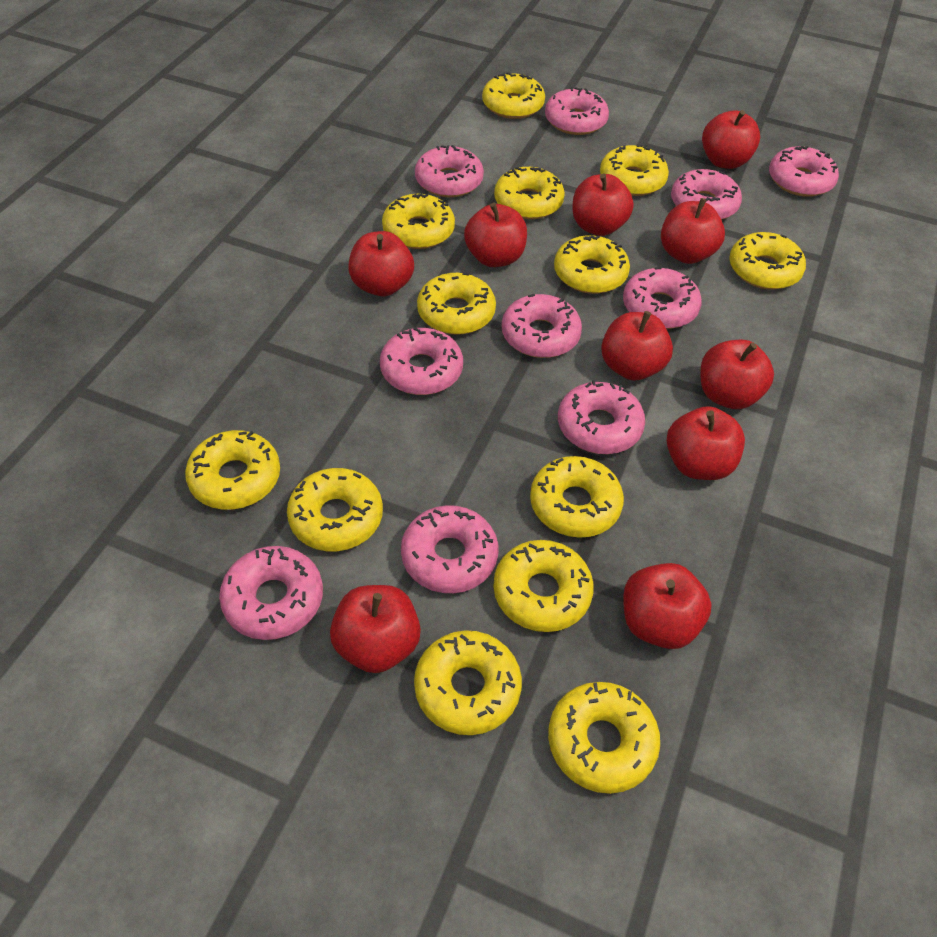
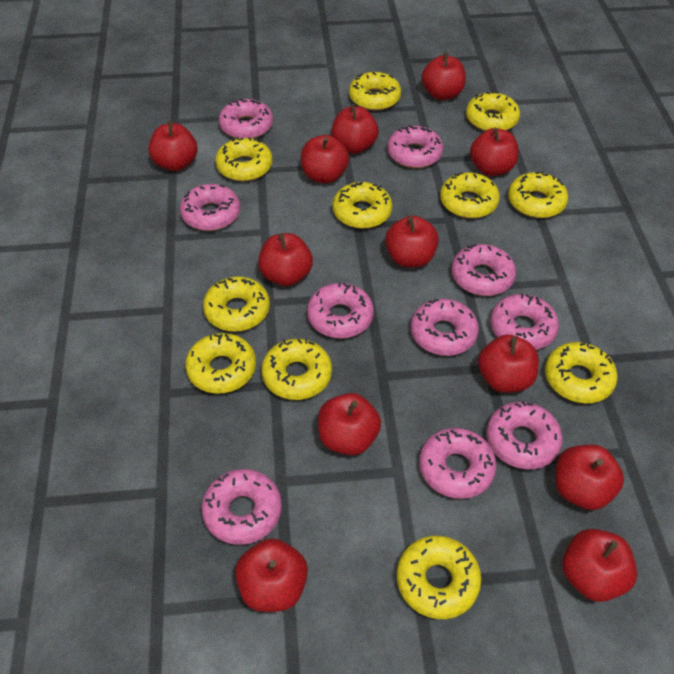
red apple: [330,585,421,673] [348,231,414,296] [464,203,527,267] [572,173,634,236] [601,311,673,381] [623,563,712,649] [661,198,725,264] [667,406,745,480] [701,340,774,409] [702,110,760,169] = 10 -> [148,121,197,171] [235,538,308,612] [258,233,313,286] [301,135,349,183] [318,393,381,455] [331,104,378,154] [385,216,439,267] [422,52,466,100] [470,127,518,176] [478,335,539,393] [555,445,624,510] [562,529,637,602] = 12
yellow donut: [185,430,280,510] [287,468,383,551] [382,194,455,249] [414,630,522,735] [417,273,496,335] [482,72,545,119] [493,540,594,632] [494,167,565,219] [530,456,624,538] [548,682,660,794] [554,235,630,294] [600,145,669,196] [729,232,806,290] = 13 -> [185,333,256,394] [203,276,270,332] [215,137,272,181] [261,339,332,400] [332,182,392,229] [349,72,401,111] [397,536,481,619] [440,172,500,218] [466,91,520,131] [508,171,568,218] [545,342,618,403] = 11

